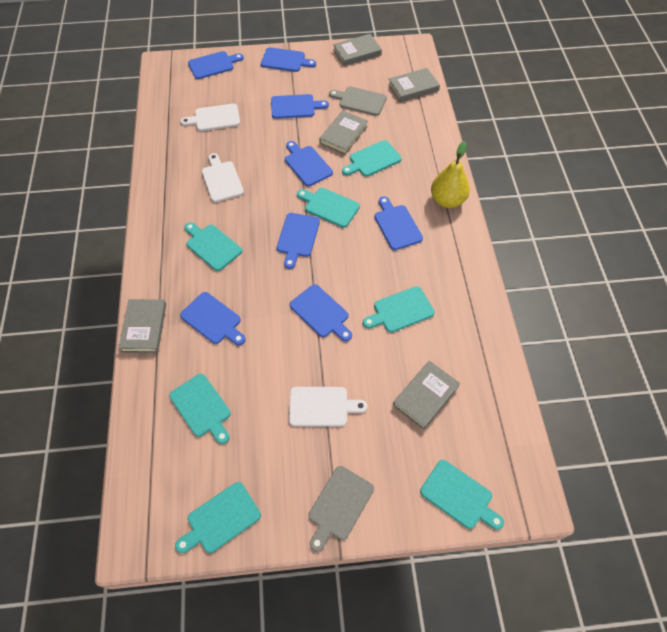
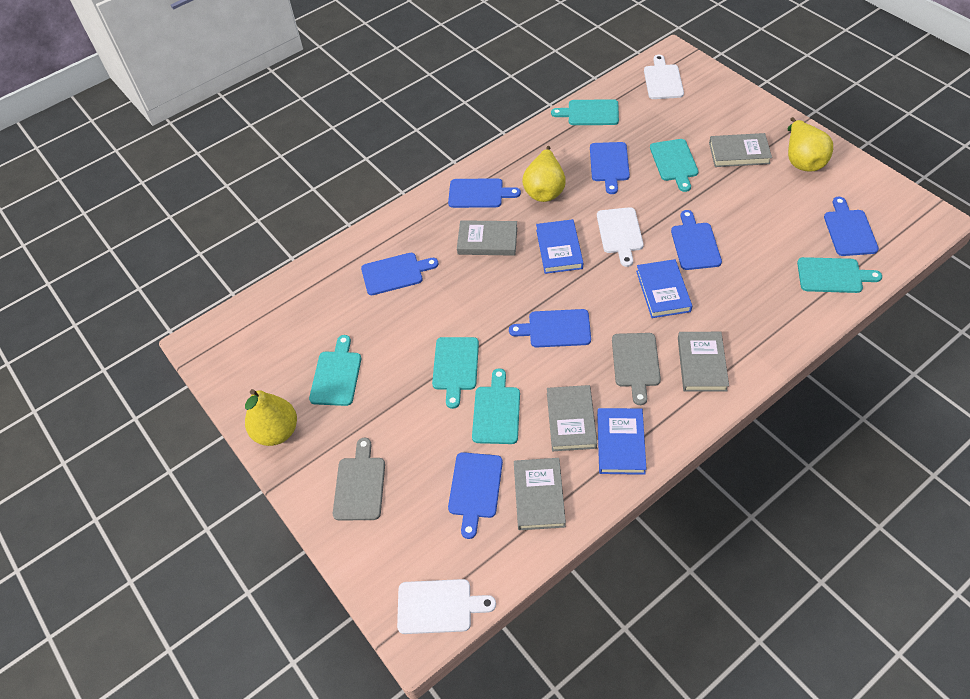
blue book: none = 0 -> [536,219,583,274] [597,408,647,475] [636,259,692,318] = 3
blue cutting board: [180,292,246,345] [188,51,244,79] [261,47,316,72] [271,94,329,119] [277,213,320,269] [285,141,333,186] [290,284,352,341] [375,196,423,250] = 8 -> [361,253,439,295] [448,178,521,208] [448,452,503,539] [509,309,591,347] [590,142,630,194] [671,210,722,270] [824,197,879,256] = 7
turquoise cutting board: [169,374,231,444] [175,482,261,553] [185,222,242,271] [297,188,360,228] [342,140,402,177] [363,286,435,333] [420,460,504,530] = 7 -> [309,335,361,406] [432,337,479,409] [472,368,520,444] [551,99,619,125] [650,139,699,192] [797,257,882,293] = 6
yellow pear: [431,141,470,208] = 1 -> [245,389,297,446] [522,146,566,202] [788,117,833,172] = 3

